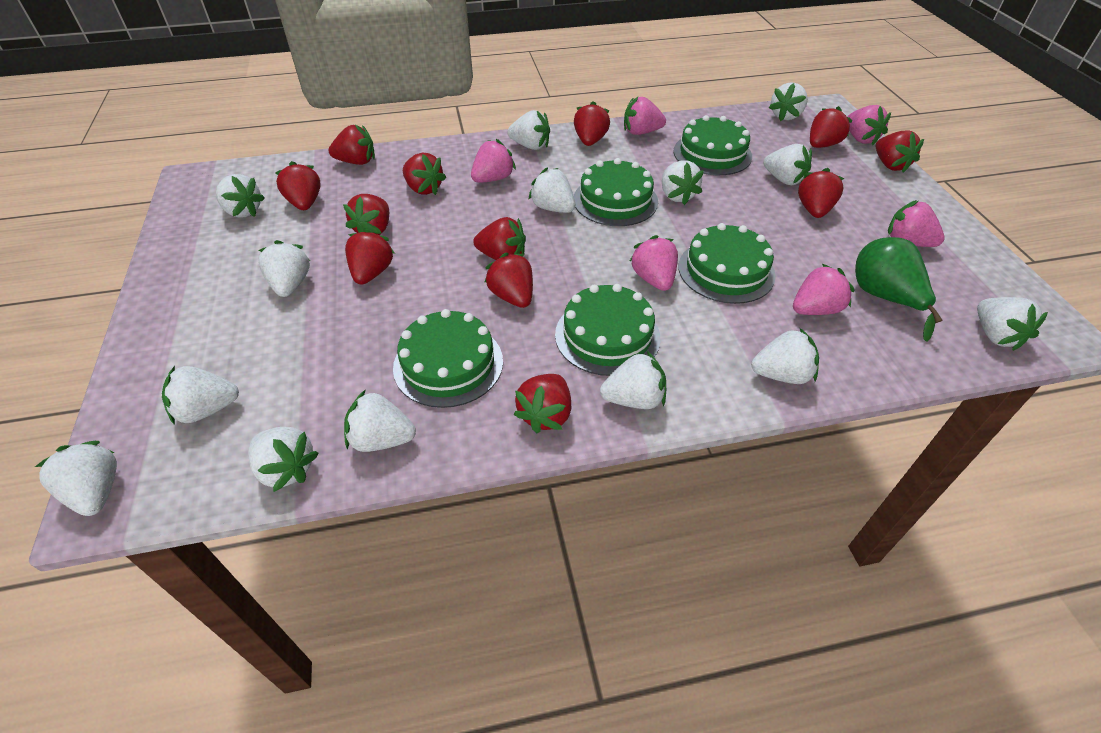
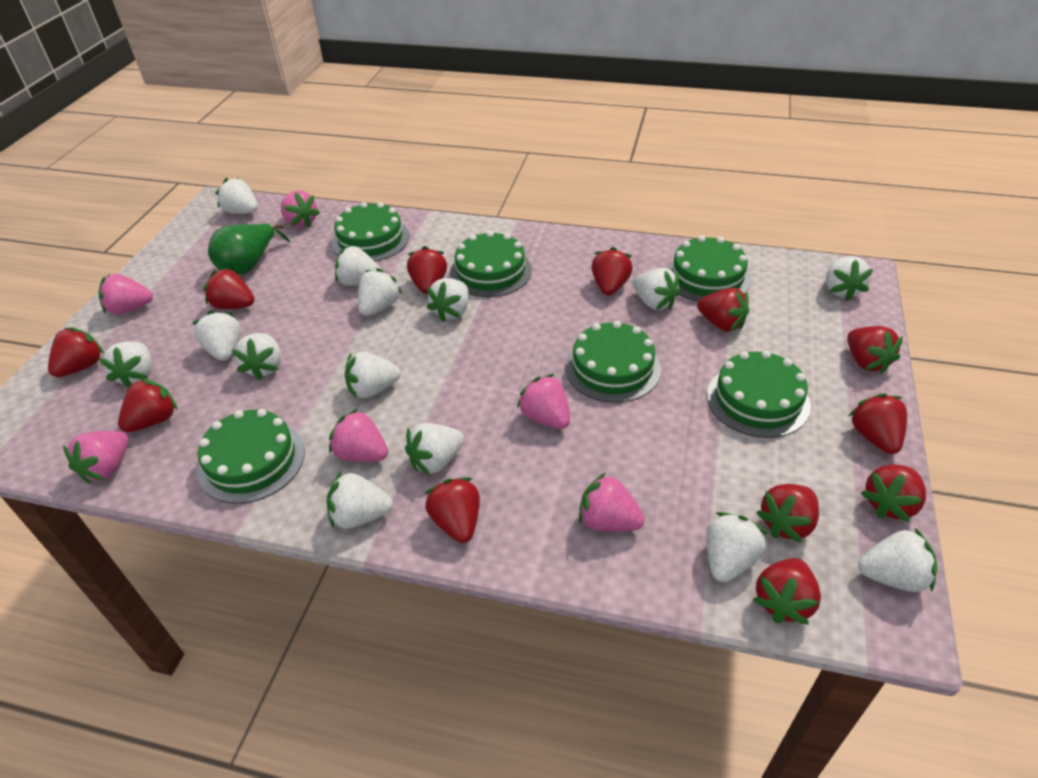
green cake: [393,309,503,408] [555,284,661,376] [574,158,658,226] [673,115,752,175] [678,223,776,304] = 5 -> [197,409,305,504] [332,202,409,261] [450,231,532,297] [565,321,661,403] [667,236,751,302] [707,350,811,438] = 6

